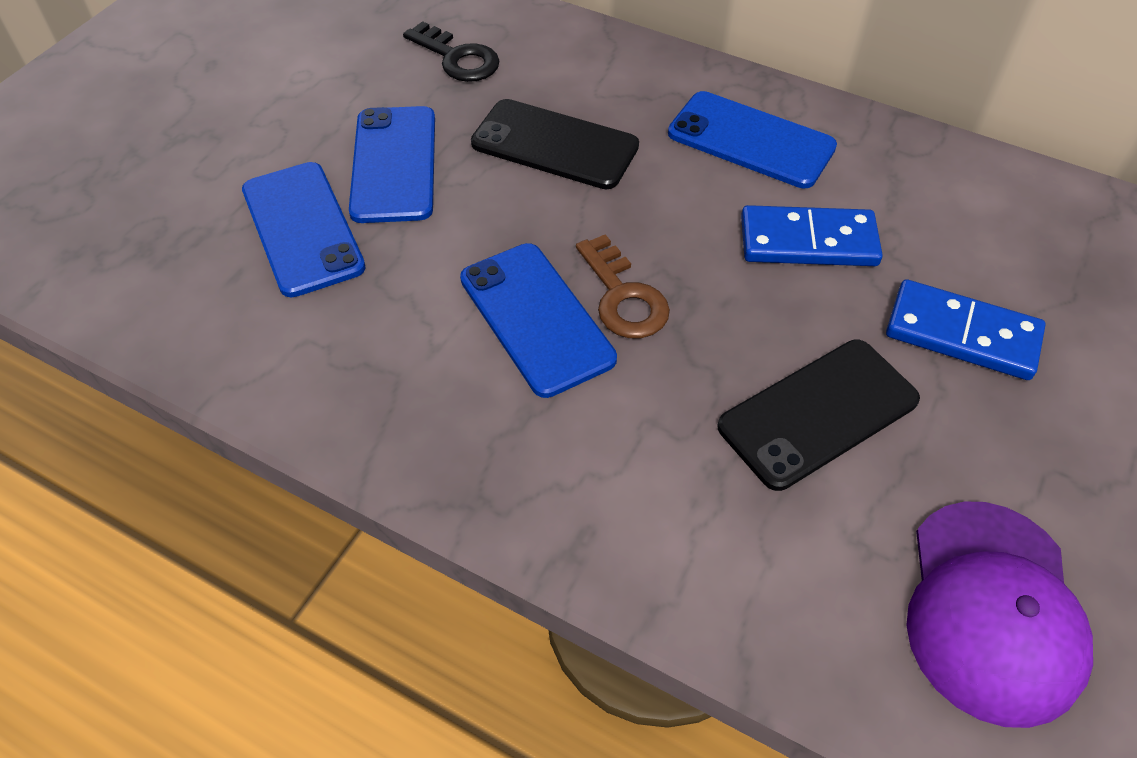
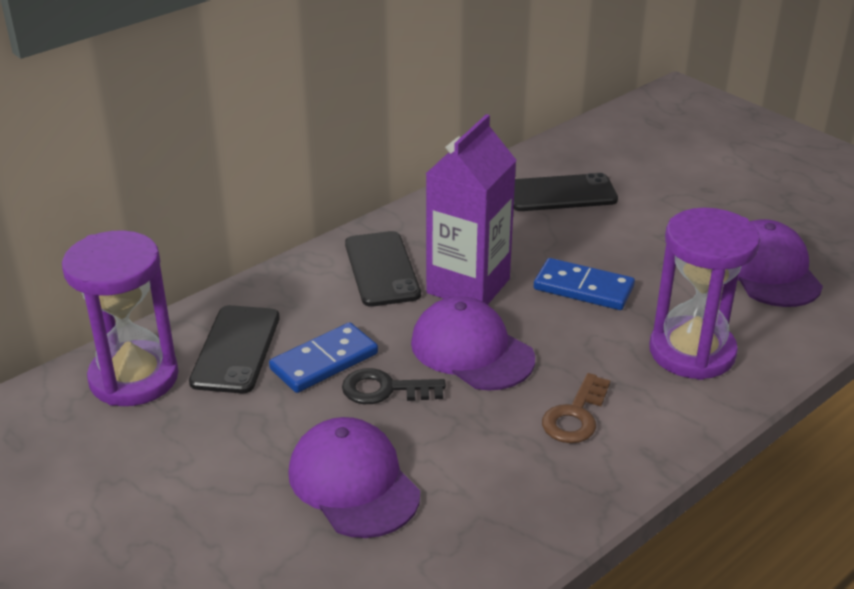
black phone: [471,99,639,189] [717,340,920,491] = 2 -> [189,305,280,394] [345,231,421,307] [513,173,618,211] = 3
blue phone: [242,162,366,297] [349,106,435,223] [460,243,617,398] [668,91,837,188] = 4 -> none = 0
purple cap: [906,501,1093,728] = 1 -> [288,417,420,538] [411,296,535,391] [738,219,823,307] = 3
purple carton: none = 0 -> [426,114,516,305] = 1
purple hourglass: none = 0 -> [62,230,179,406] [649,208,760,380] = 2

